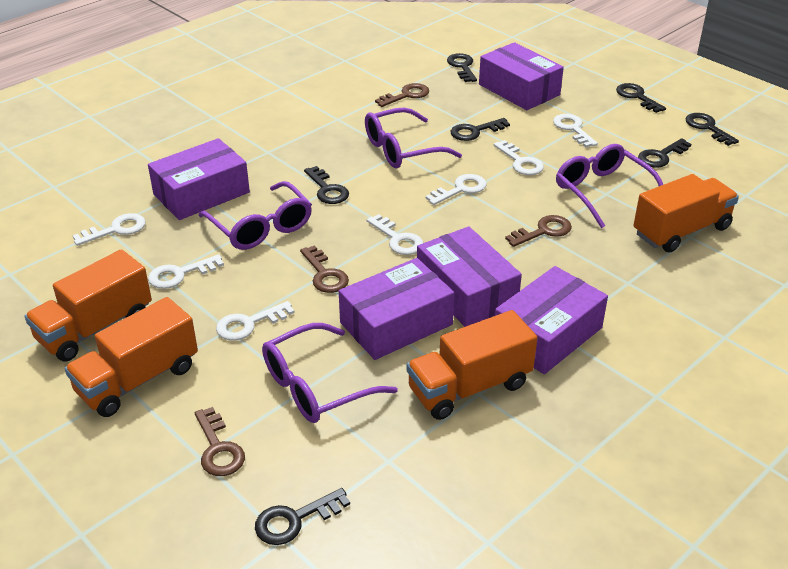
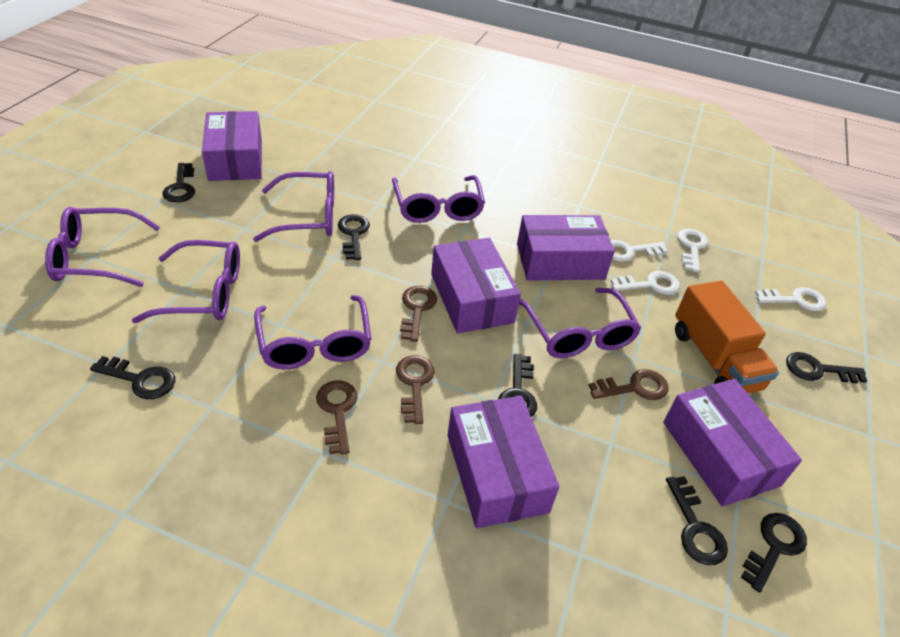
orange truck: [25,249,152,361] [65,297,198,417] [407,310,538,420] [633,174,739,253] = 4 -> [675,281,779,393] = 1
purple glasses: [198,181,312,250] [262,323,398,423] [365,108,462,168] [556,144,663,228] = 4 -> [45,207,160,287] [132,240,240,323] [253,171,334,242] [254,295,371,369] [392,175,485,223] [519,288,641,358] = 6
white key: [72,213,146,246] [148,254,224,289] [216,301,295,341] [367,214,423,255] [425,174,487,205] [494,140,544,175] [553,114,598,147] = 7 -> [611,240,668,262] [611,271,680,295] [677,228,708,272] [755,287,826,311] = 4

